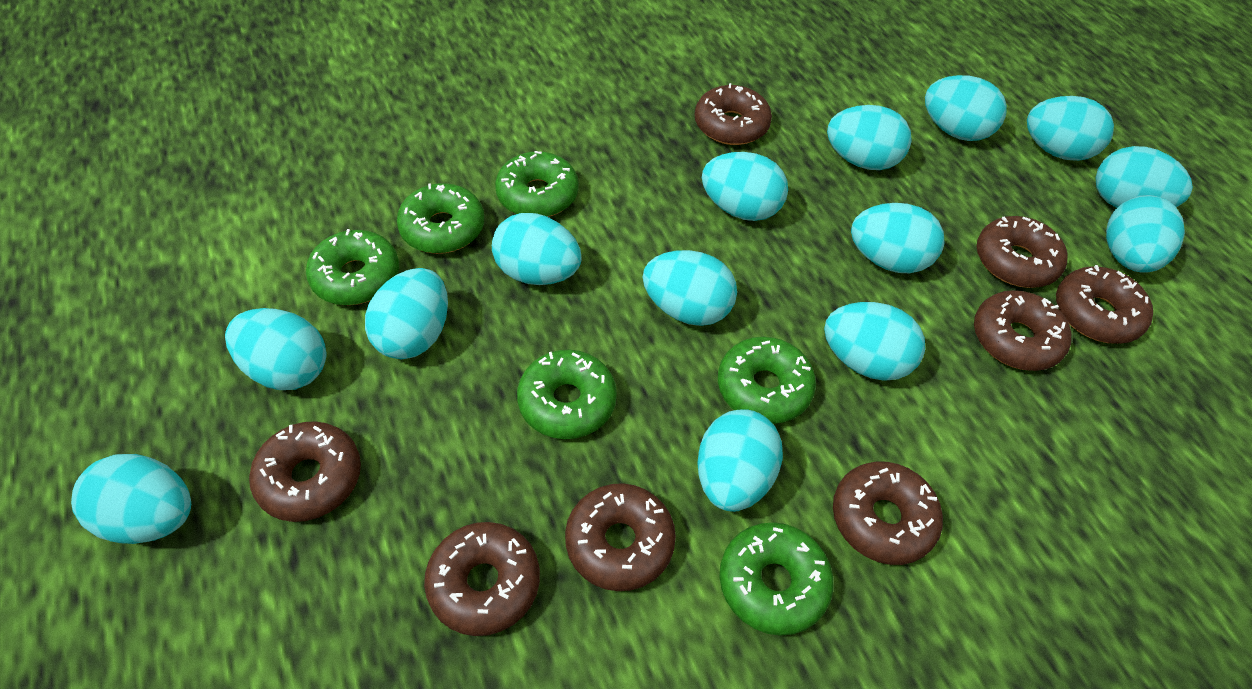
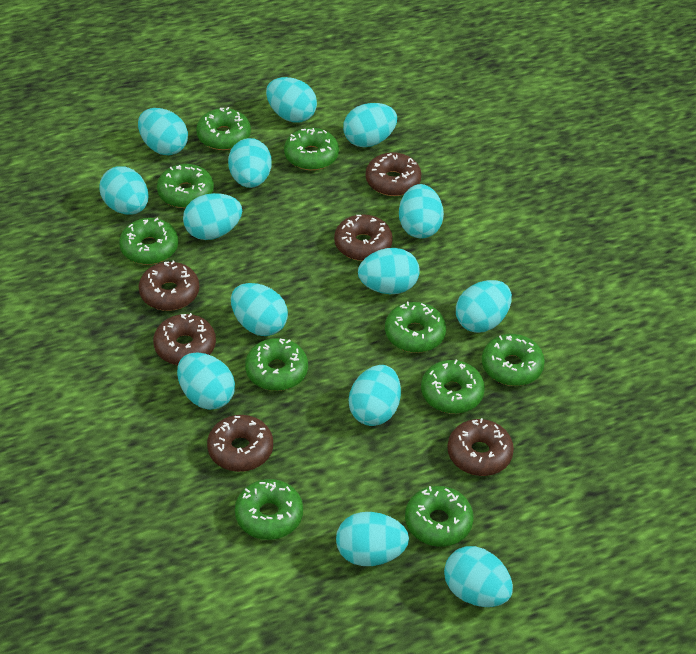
brown donut: [249,421,361,522] [424,522,540,636] [565,483,676,591] [695,83,772,145] [833,462,943,565] [974,290,1071,371] [977,216,1068,288] [1056,265,1153,344] = 8 -> [139,261,199,311] [153,313,216,365] [207,415,273,472] [334,214,393,261] [366,152,421,196] [447,418,514,476] = 6
green donut: [306,229,399,305] [397,183,484,254] [495,151,579,217] [517,350,617,439] [718,336,816,424] [719,522,834,636] = 6 -> [119,218,178,265] [157,164,214,208] [196,107,251,150] [235,479,303,540] [245,338,308,391] [284,128,339,170] [385,301,446,353] [405,486,474,547] [421,360,485,414] [482,334,545,386] = 10

